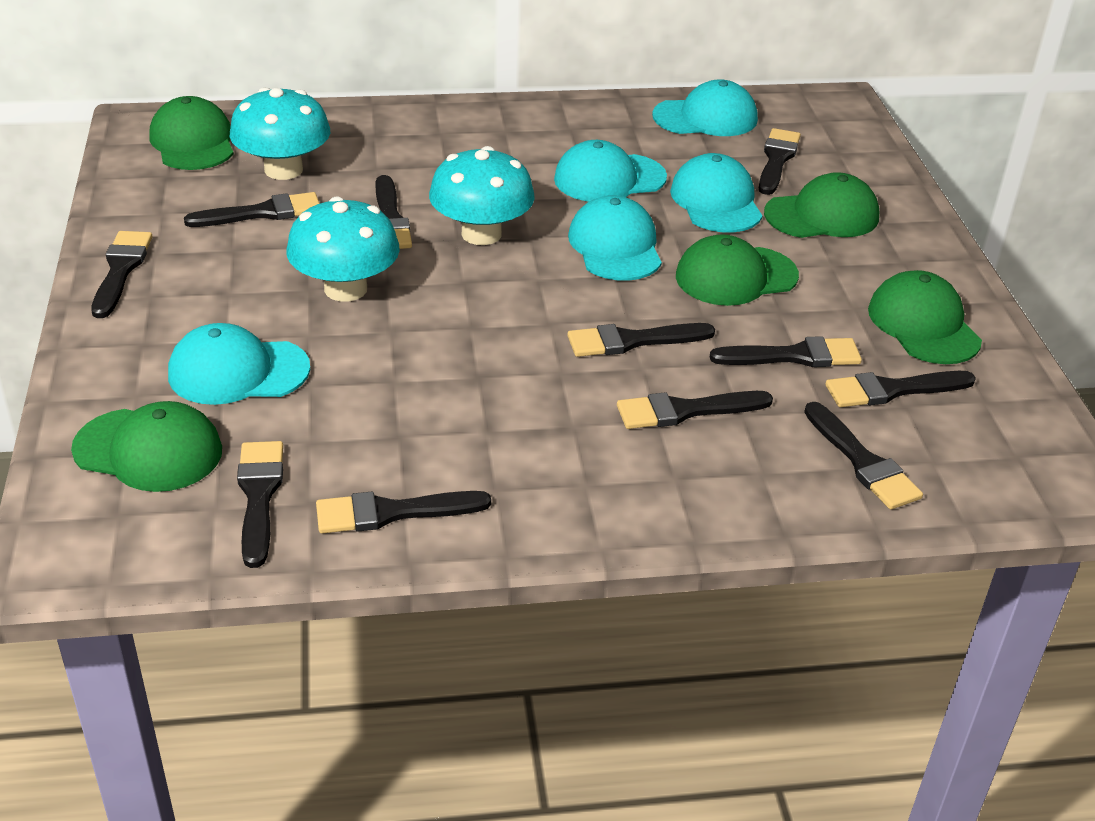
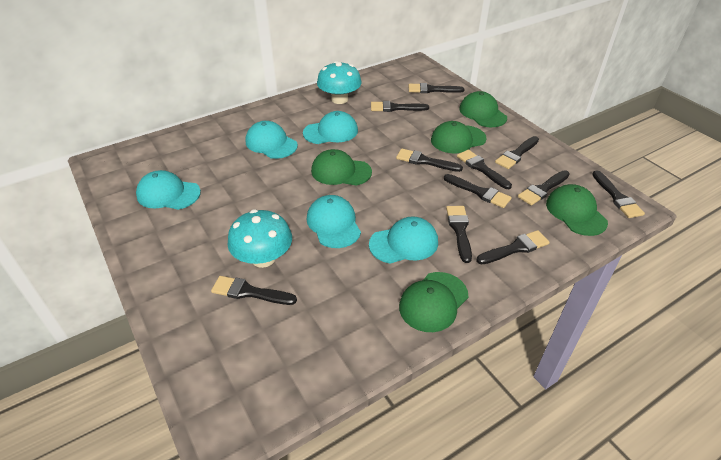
turquoise mushroom: [230,87,330,180] [286,196,400,302] [429,146,535,245] = 3 -> [227,209,292,268] [317,61,362,104] = 2

